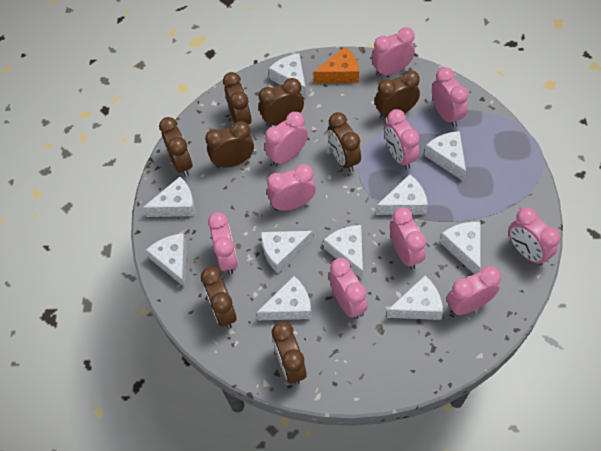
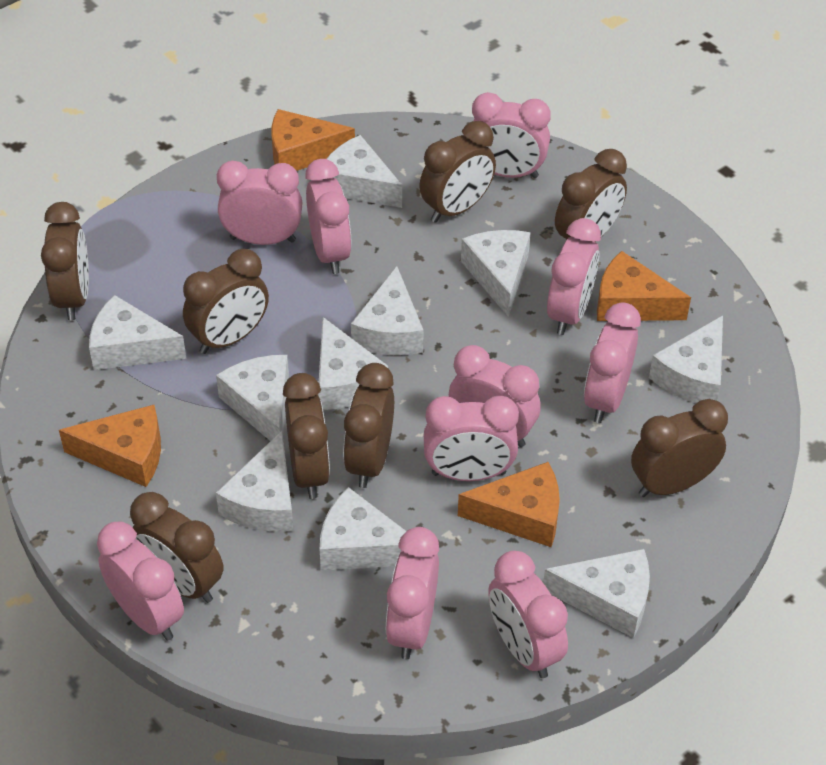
orange cheese: [313,47,359,83] = 1 -> [59,405,161,487] [272,109,355,171] [458,462,560,547] [597,251,691,321] = 4

